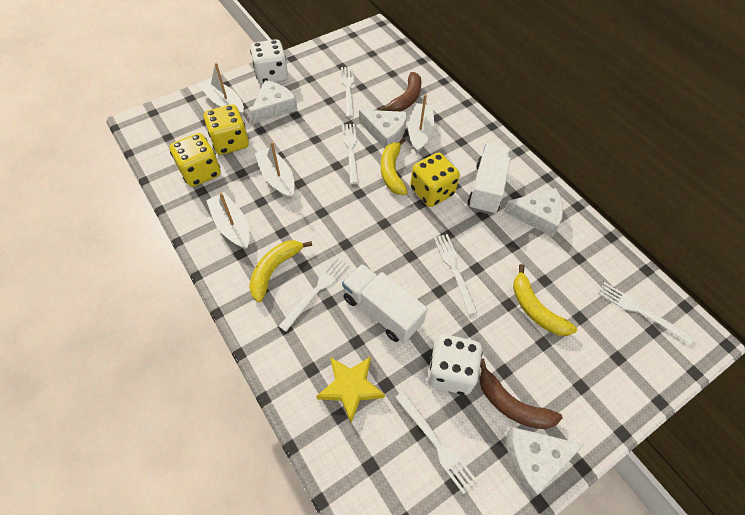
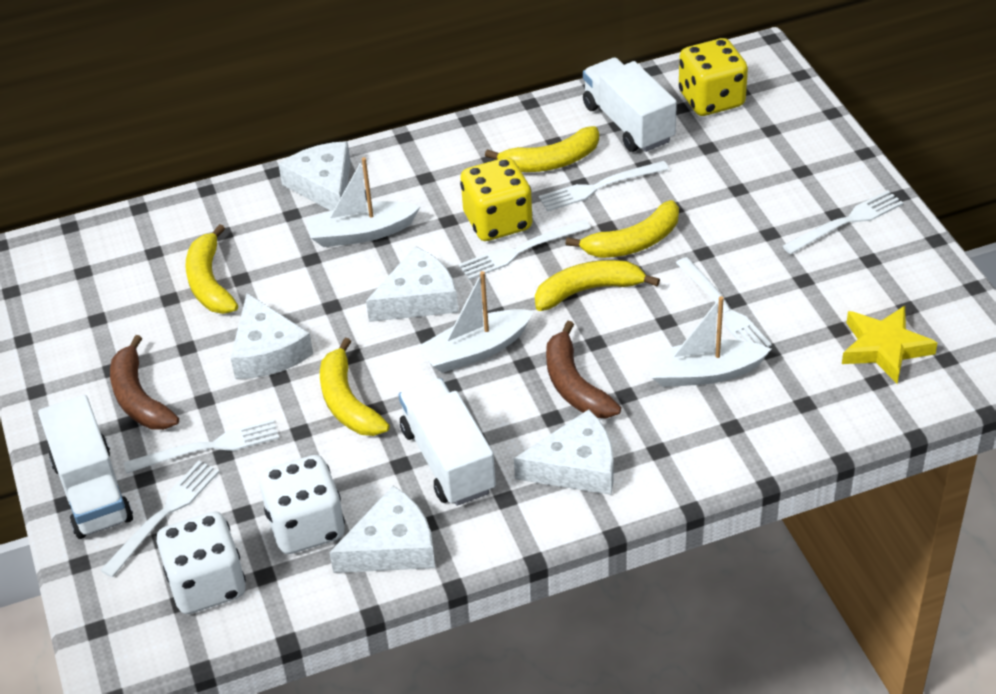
white boat: [199,63,244,117] [206,192,250,250] [254,142,295,200] [408,94,434,153] = 4 -> [306,157,421,247] [418,271,534,373] [645,296,771,387] = 3
white cheese: [250,80,298,124] [359,110,407,149] [504,188,563,237] [507,427,585,498] = 4 -> [231,293,313,379] [278,141,351,211] [329,486,435,573] [366,246,458,322] [514,409,614,495] = 5
white truck: [342,264,428,343] [468,144,511,215] = 2 -> [38,395,133,539] [399,378,496,506] [583,58,677,152] = 3
yellow banana: [249,240,312,302] [381,138,408,195] [513,264,577,336] = 3 -> [185,224,238,314] [320,338,390,436] [485,126,599,172] [535,260,660,311] [565,200,679,258] = 5
yellow dice: [169,133,221,187] [203,104,249,155] [410,153,460,207] = 3 -> [460,157,533,241] [679,38,748,116] = 2

